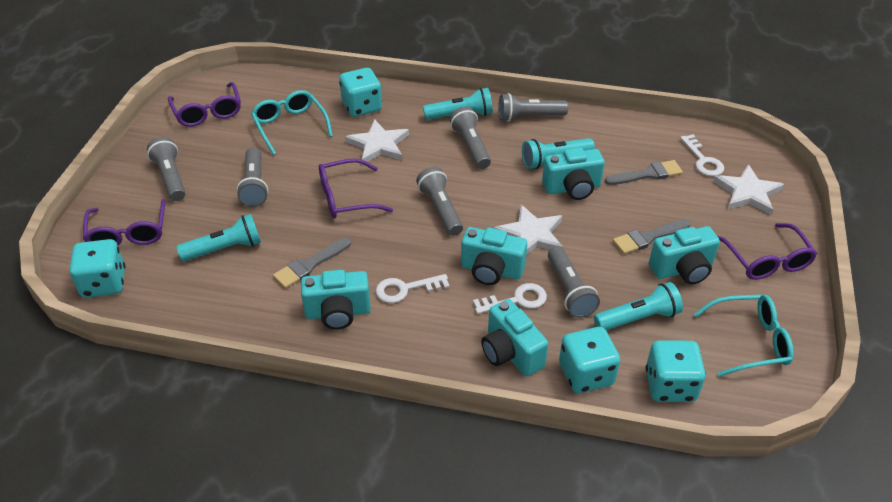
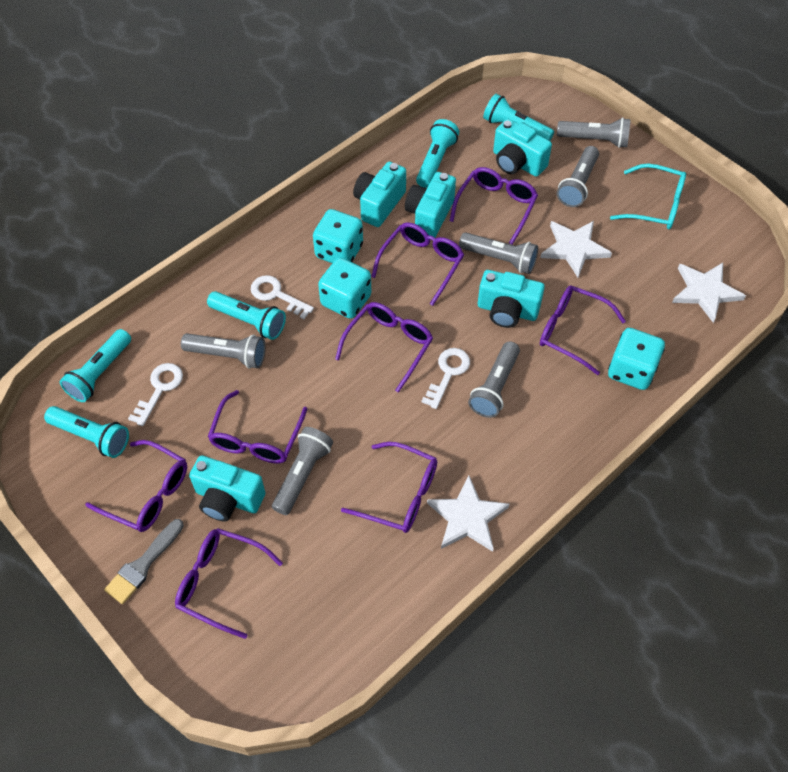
grey brush: [273,238,351,289] [605,160,683,185] [613,219,690,254] = 3 -> [104,519,184,604] = 1
purple glasses: [83,199,165,246] [168,82,241,127] [319,158,393,218] [717,223,817,280] = 4 -> [85,440,187,532] [175,528,283,639] [208,390,307,464] [335,302,433,393] [341,442,437,533] [371,222,464,306] [450,167,538,245] [540,285,626,375] = 8
turquoise dice: [69,239,125,298] [339,68,382,117] [559,327,620,393] [646,340,706,402] = 4 -> [313,209,363,263] [318,258,372,319] [608,328,665,390] = 3
turquoise flashlight: [177,214,261,261] [423,88,493,120] [522,138,595,169] [594,282,683,330] = 4 -> [44,406,129,458] [60,329,131,402] [207,291,286,340] [416,119,459,188] [483,94,554,141] = 5
turquoise glasses: [251,90,333,155] [694,294,794,377] = 2 -> [610,164,686,229] = 1

